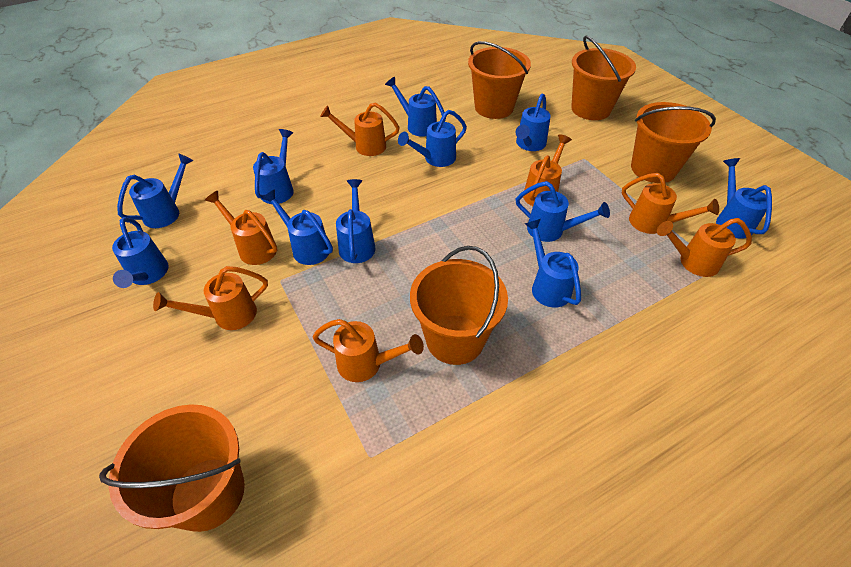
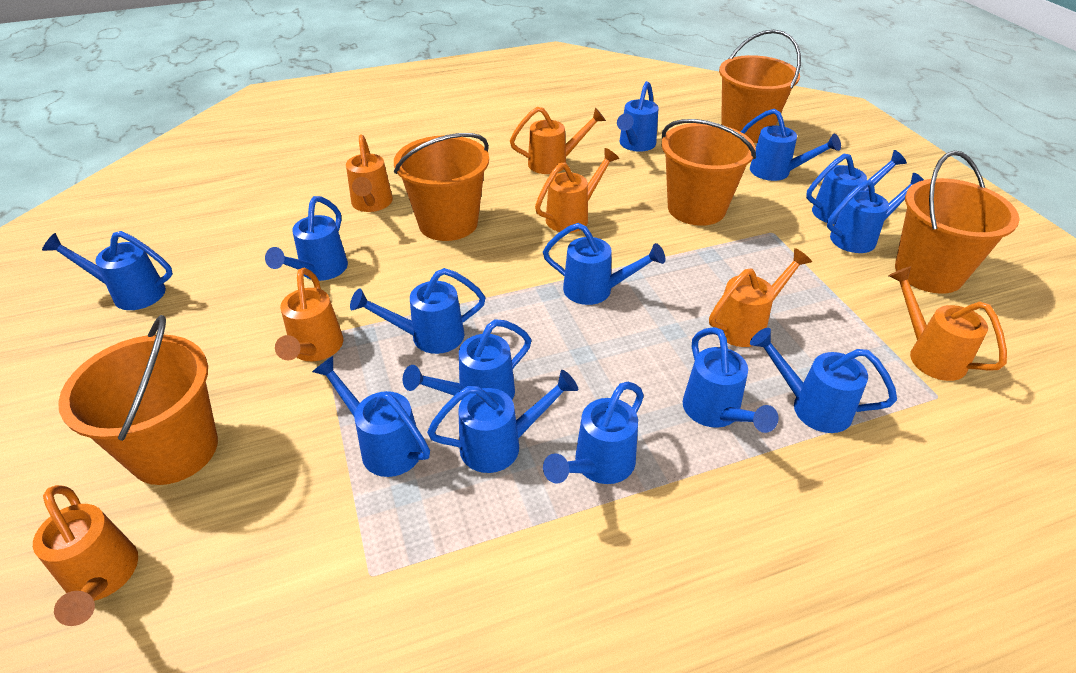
blue watering can: [112,217,169,288] [117,154,193,228] [253,129,294,204] [262,189,333,265] [336,179,376,263] [385,77,446,137] [398,110,467,167] [516,94,551,151] [516,181,610,242] [525,219,581,308] [716,158,772,239] = 11 -> [42,231,173,310] [265,196,348,281] [312,356,430,477] [350,268,486,354] [403,319,531,400] [427,370,578,473] [543,223,666,305] [543,382,644,484] [617,81,658,152] [683,327,779,433] [741,109,841,181] [750,328,897,433] [806,150,907,224] [827,173,924,253] = 14

